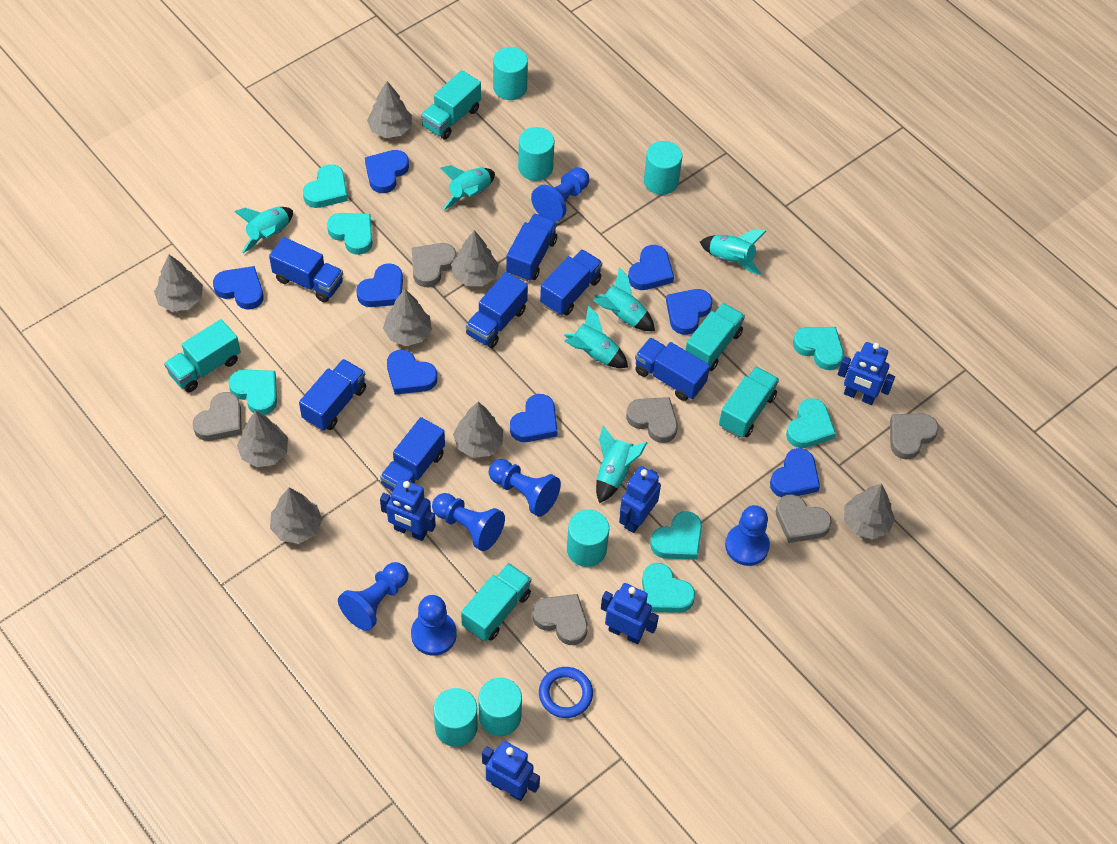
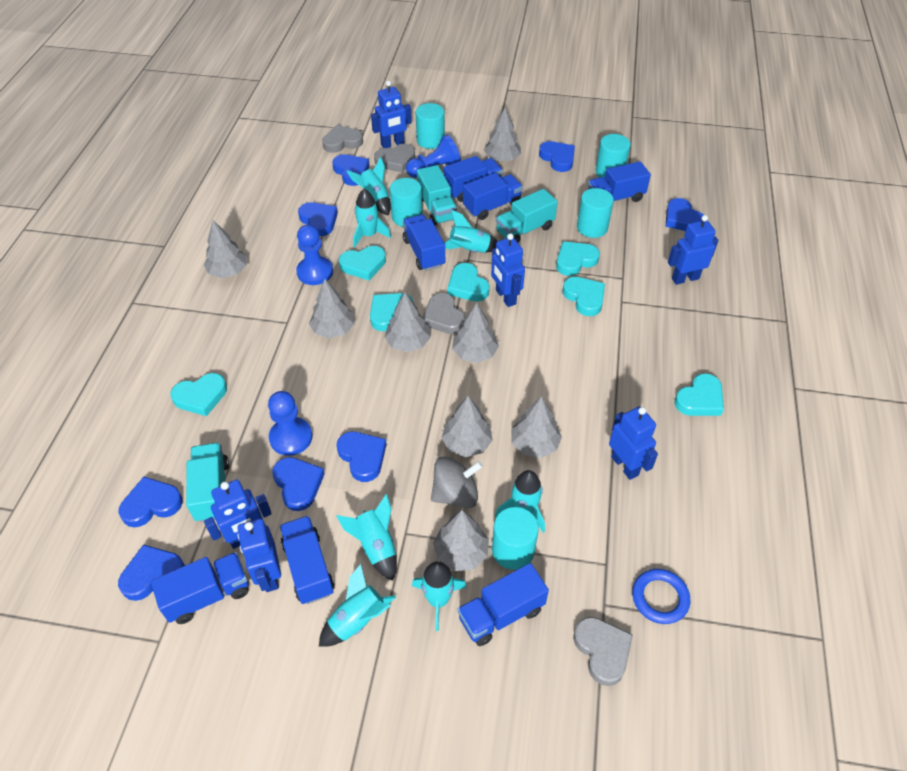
blue pawn: [338,562,409,631] [411,595,457,656] [432,493,505,551] [489,459,561,517] [531,168,589,221] [725,505,770,566] = 6 -> [268,391,312,456] [296,225,333,285] [406,135,461,178] = 3
blue robot: [380,479,436,541] [482,741,540,801] [601,583,659,644] [619,466,661,533] [838,342,895,405] = 5 -> [204,480,272,549] [237,519,281,592] [371,81,412,148] [491,233,525,307] [609,406,658,480] [668,215,718,285] = 6
grey heart: [193,392,242,441] [412,243,456,287] [532,594,588,645] [626,397,678,443] [776,494,832,543] [890,413,939,459] = 6 -> [322,125,363,153] [374,144,415,173] [422,293,465,334] [573,617,633,686] = 4
grey spinning top: none = 0 -> [431,456,483,508] = 1
turquoise cylinder: [433,688,478,747] [478,678,522,736] [493,47,528,100] [518,127,554,181] [567,510,609,567] [644,141,682,195] = 6 -> [390,178,423,227] [416,103,445,149] [492,507,539,570] [577,188,614,238] [596,134,631,178] = 5
turquoise rocket: [234,207,293,253] [440,165,495,210] [564,306,628,368] [593,267,655,331] [596,426,648,503] [700,230,766,275] = 6 -> [319,564,396,646] [336,494,397,581] [346,157,391,216] [353,189,391,248] [412,561,466,631] [444,210,498,253] [495,470,545,533] = 7
turquoise truck: [164,319,241,392] [421,70,481,140] [461,563,531,642] [686,303,745,371] [719,367,779,438] = 5 -> [186,443,229,522] [417,165,457,225] [496,189,558,243] = 3

